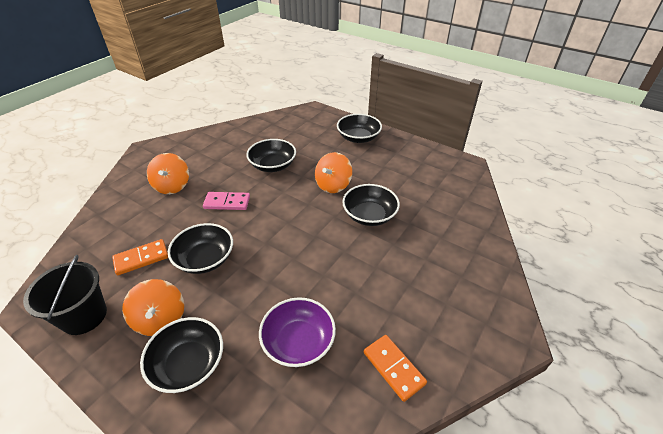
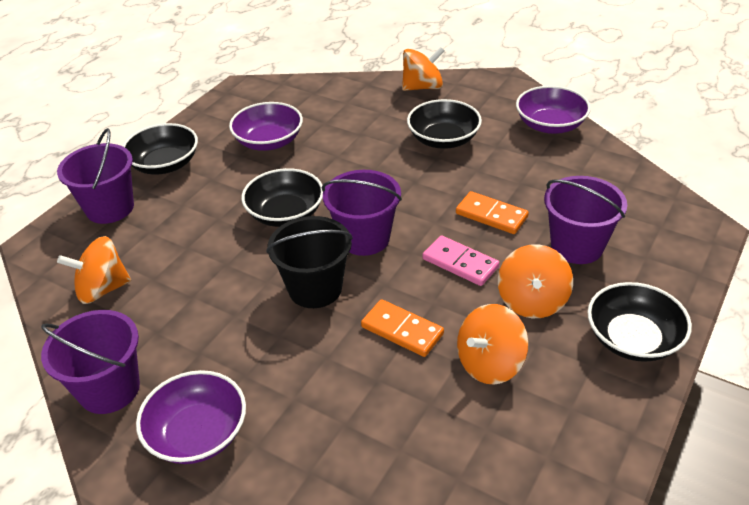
black bowl: [140,317,223,393] [168,223,233,274] [246,139,296,172] [337,114,382,143] [342,184,400,226] = 5 -> [123,123,198,174] [241,168,323,227] [407,99,482,149] [587,282,692,362] = 4
orange spinning top: [122,279,184,336] [147,153,189,194] [315,152,352,193] = 3 -> [57,236,131,304] [402,47,444,91] [457,304,529,384] [498,244,573,318] = 4
purple bowl: [259,297,336,367] = 1 -> [136,370,246,464] [229,102,303,151] [516,86,591,134] = 3
purple bucket: none = 0 -> [41,310,140,414] [57,128,134,224] [322,170,402,256] [544,176,627,264] = 4

